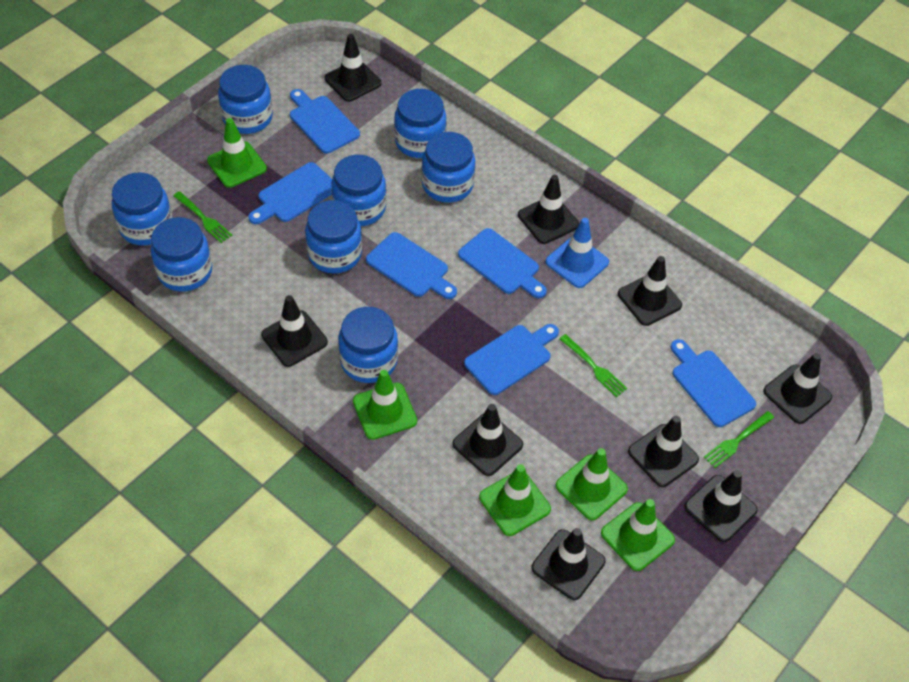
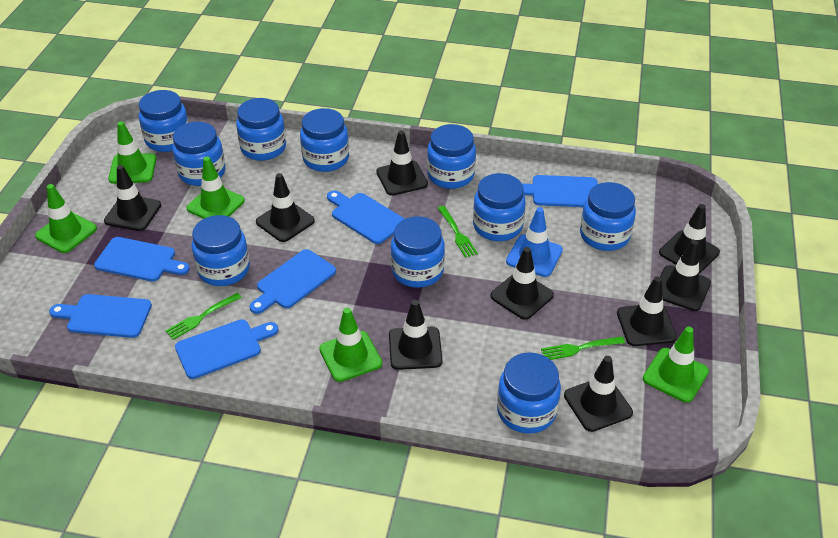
blue jar: [112,173,173,246] [151,217,212,292] [218,65,273,134] [305,200,362,274] [331,155,386,226] [338,307,398,383] [394,89,446,158] [421,132,475,203] = 8 -> [139,90,189,152] [172,122,225,186] [192,215,250,286] [236,98,286,161] [300,108,349,172] [391,216,445,288] [427,124,476,189] [473,173,526,241] [497,352,561,434] [580,182,636,251] = 10

